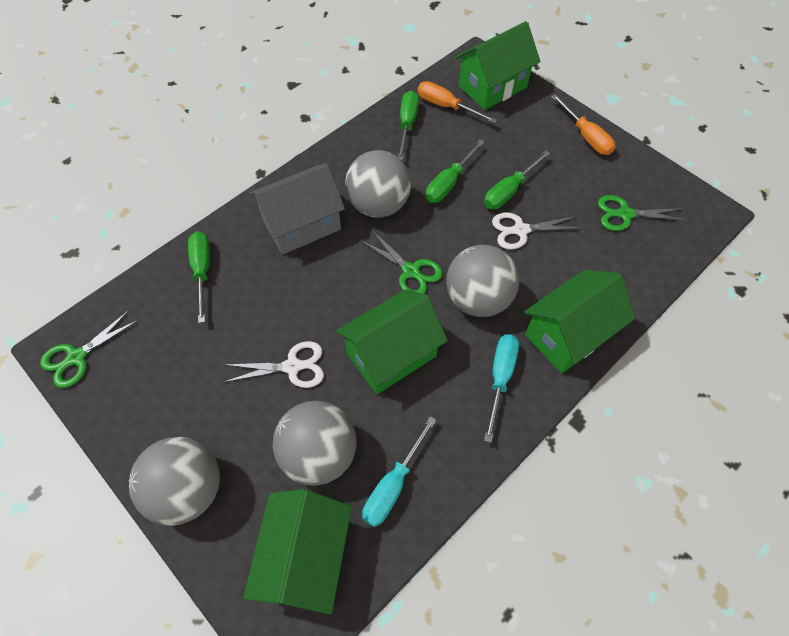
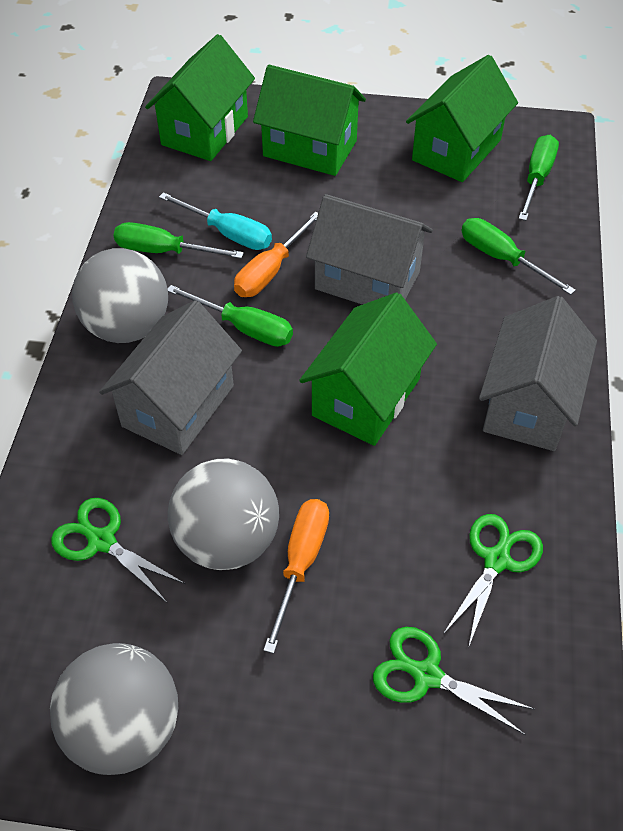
grey ball: [129,437,220,526] [273,401,357,486] [345,150,411,217] [446,245,519,317] = 4 -> [50,643,178,775] [72,248,168,343] [168,459,279,570] = 3
grey house: [249,163,345,255] = 1 -> [99,300,242,455] [306,194,433,305] [479,296,597,451] = 3
turquoise screwdriver: [362,416,436,527] [484,334,519,443] = 2 -> [159,192,272,250] = 1
white scissors: [224,341,324,388] [492,213,580,250] = 2 -> none = 0

